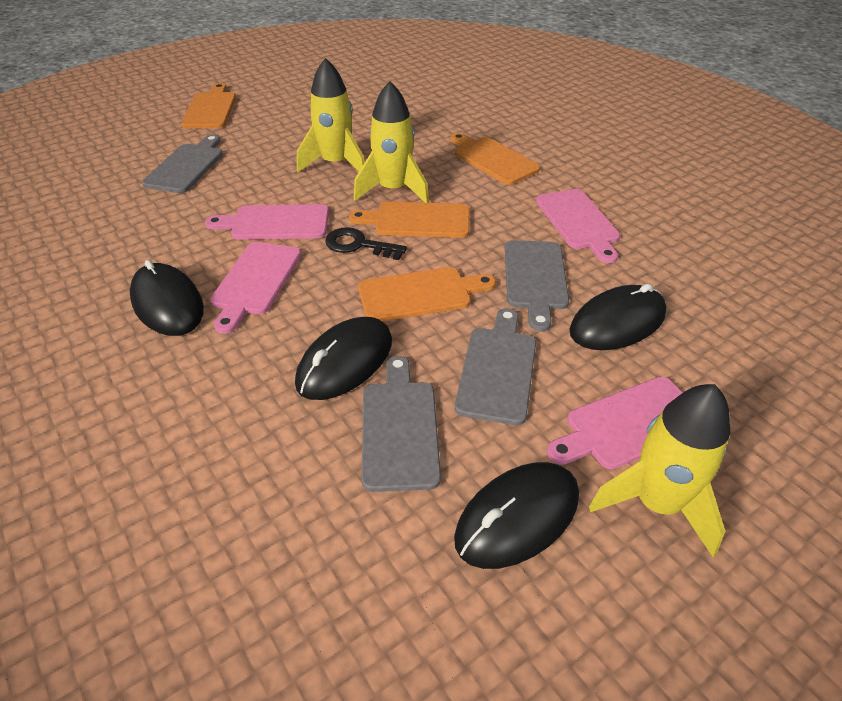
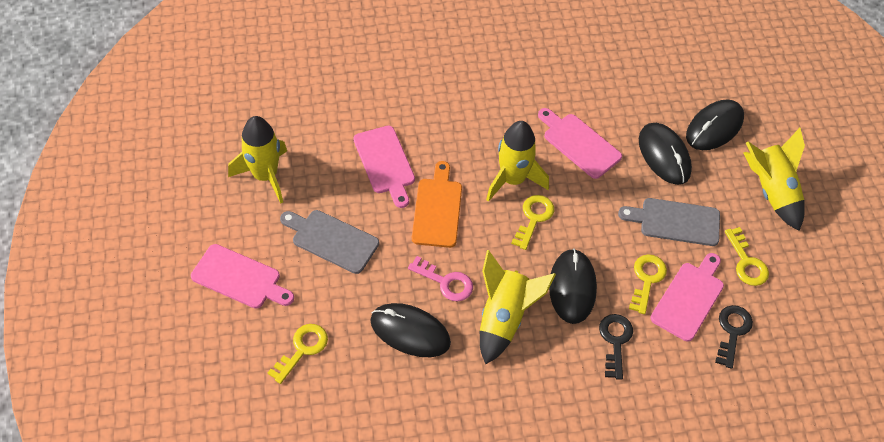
black key: [325,227,407,260] = 1 -> [599,314,633,380] [715,305,753,369] = 2
grey cutting board: [142,134,223,193] [362,356,441,492] [455,308,536,425] [505,240,569,331] = 4 -> [280,210,379,274] [618,198,720,246] = 2
orange cutting board: [181,83,236,128] [349,201,470,238] [358,267,496,321] [450,133,540,185] = 4 -> [412,161,462,248] = 1
pink key: none = 0 -> [408,256,473,301] = 1
yellow key: none = 0 -> [268,324,328,384] [511,195,554,250] [629,255,667,314] [725,227,769,286] = 4
yellow rocket: [297,58,365,172] [354,81,429,203] [589,384,730,557] = 3 -> [228,116,287,204] [480,250,556,364] [486,121,549,202] [743,128,805,231] = 4

